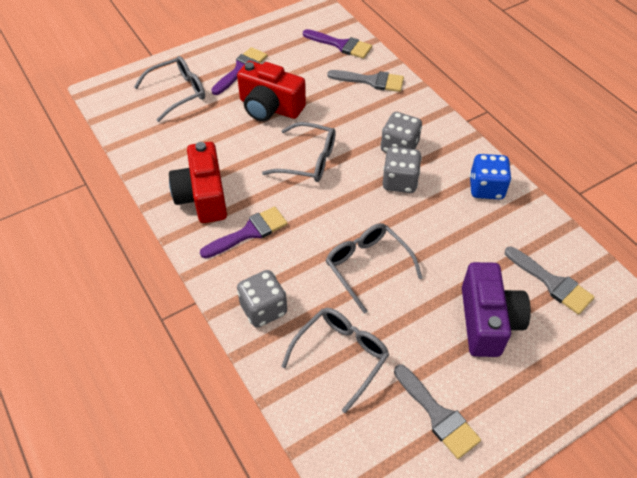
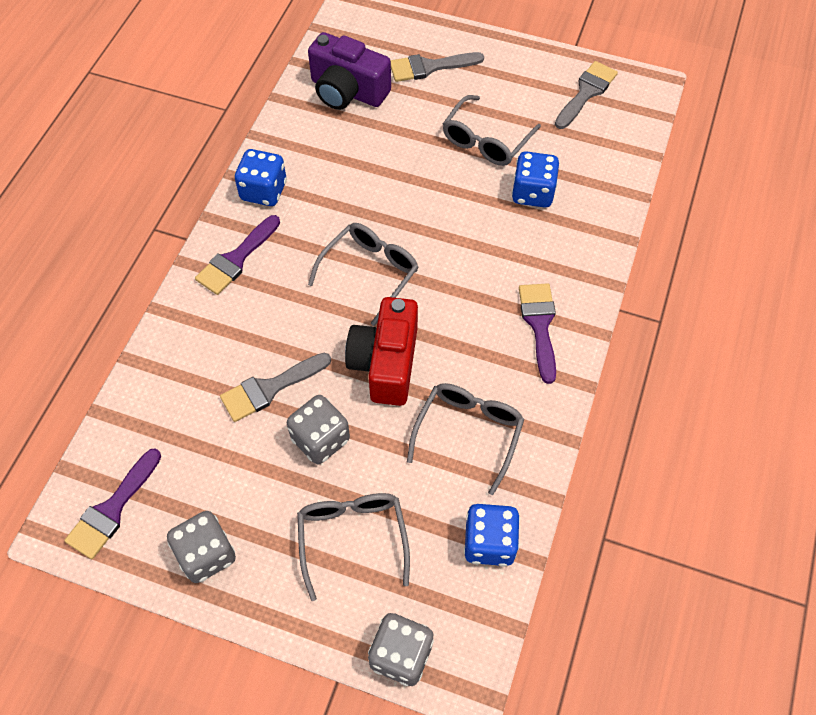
blue dice: [469,154,512,199] = 1 -> [235,149,287,206] [464,503,520,567] [512,151,559,208] = 3
red camera: [169,142,227,223] [237,61,306,121] = 2 -> [345,297,418,406] = 1

